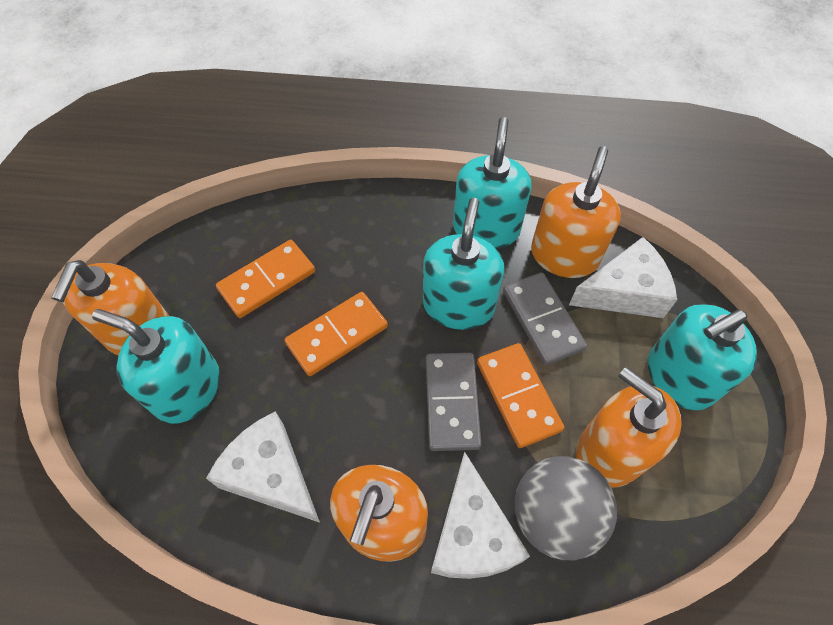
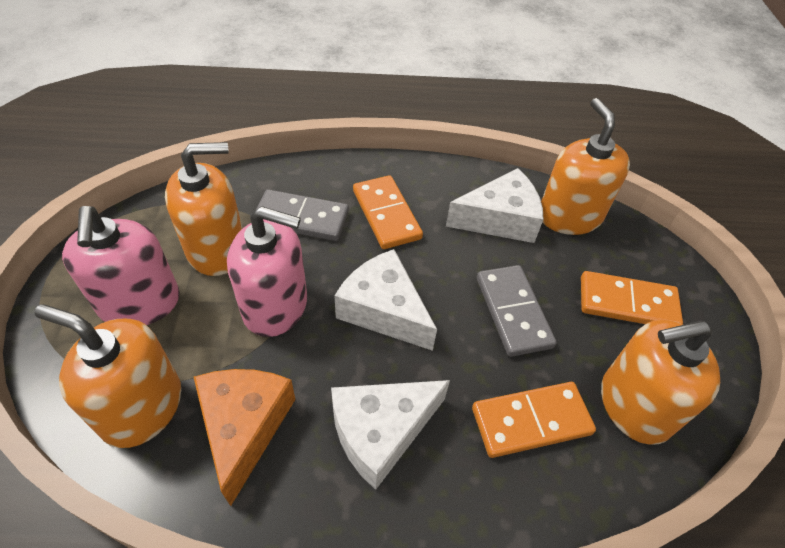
grey ball: [515,456,617,560] = 1 -> none = 0
orange cheese: none = 0 -> [194,369,296,506] = 1
pink soap dispenser: none = 0 -> [62,206,180,325] [227,206,307,337] = 2
turquoise soap dispenser: [92,309,220,424] [423,198,504,330] [453,117,532,249] [648,304,757,410] = 4 -> none = 0

